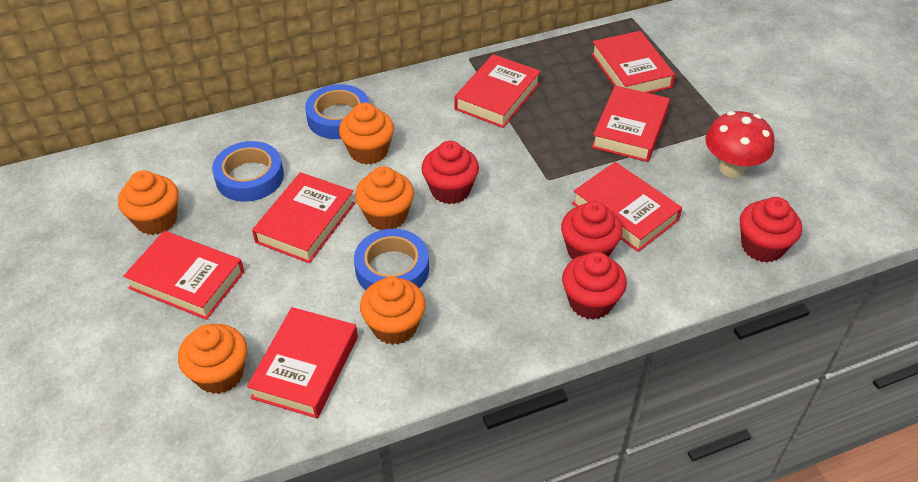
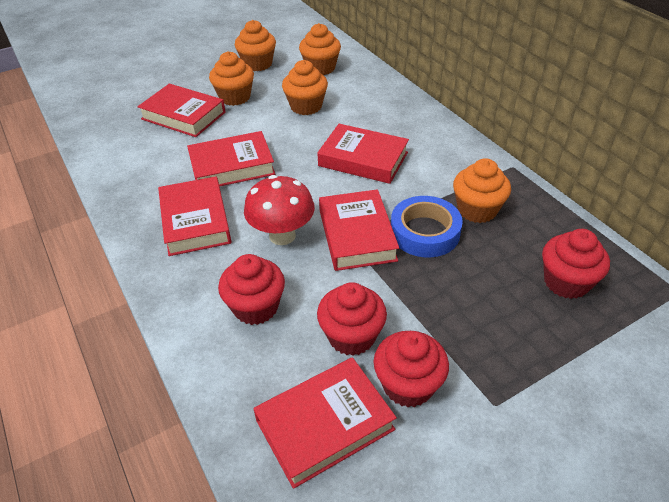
blue tape: [212,141,284,202] [305,84,369,139] [354,229,429,290] = 3 -> [391,196,463,257] = 1
red book: [123,231,244,320] [247,307,358,418] [252,172,355,263] [454,54,541,128] [572,162,682,252] [591,31,675,93] [592,85,670,162] = 7 -> [137,84,225,137] [158,176,231,256] [187,131,275,187] [253,357,397,489] [318,124,409,184] [319,189,399,271] = 6

